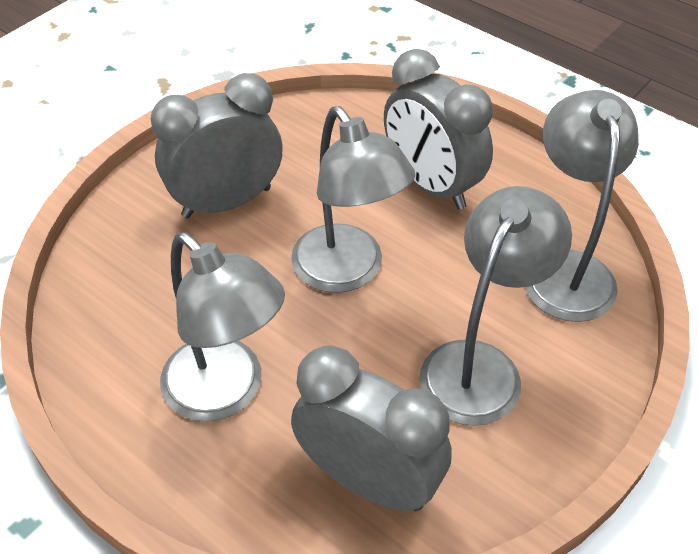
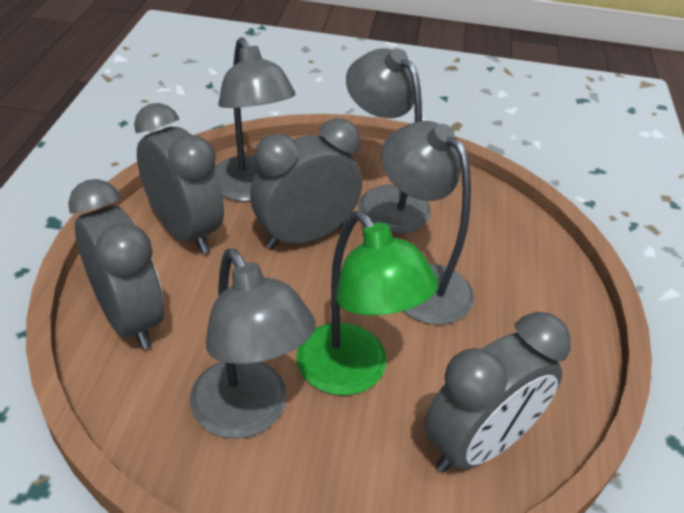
green lamp: none = 0 -> [296,211,439,396] = 1
grey clock: [151,73,283,218] [291,345,452,511] [384,49,493,210] = 3 -> [68,179,164,349] [134,103,224,254] [250,118,362,249] [425,312,571,473] = 4

